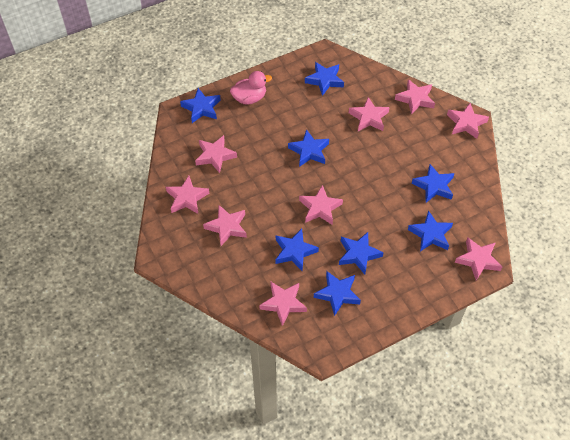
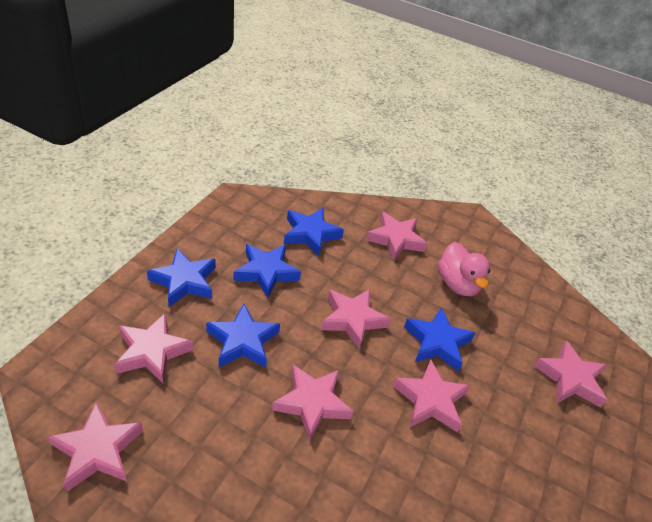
blue star: [180,88,221,123] [275,229,319,271] [288,129,329,167] [305,62,344,96] [314,271,361,316] [339,232,384,274] [408,210,453,251] [412,164,455,202] = 8 -> [147,248,216,307] [206,304,280,367] [234,244,301,298] [284,208,344,256] [404,307,475,372] = 5
pink star: [166,176,209,214] [195,135,237,173] [203,205,247,246] [259,281,307,326] [299,185,343,225] [349,97,390,131] [395,79,435,115] [447,103,489,139] [455,238,503,280] = 9 -> [48,402,143,492] [114,313,193,384] [272,365,353,442] [321,289,391,349] [366,212,428,261] [393,360,470,432] [534,341,607,408] = 7

